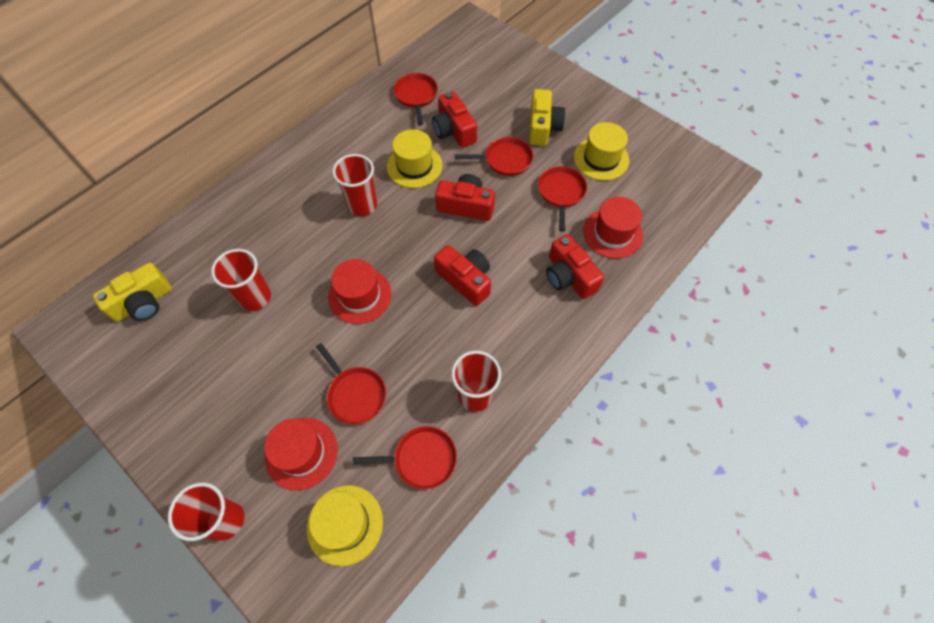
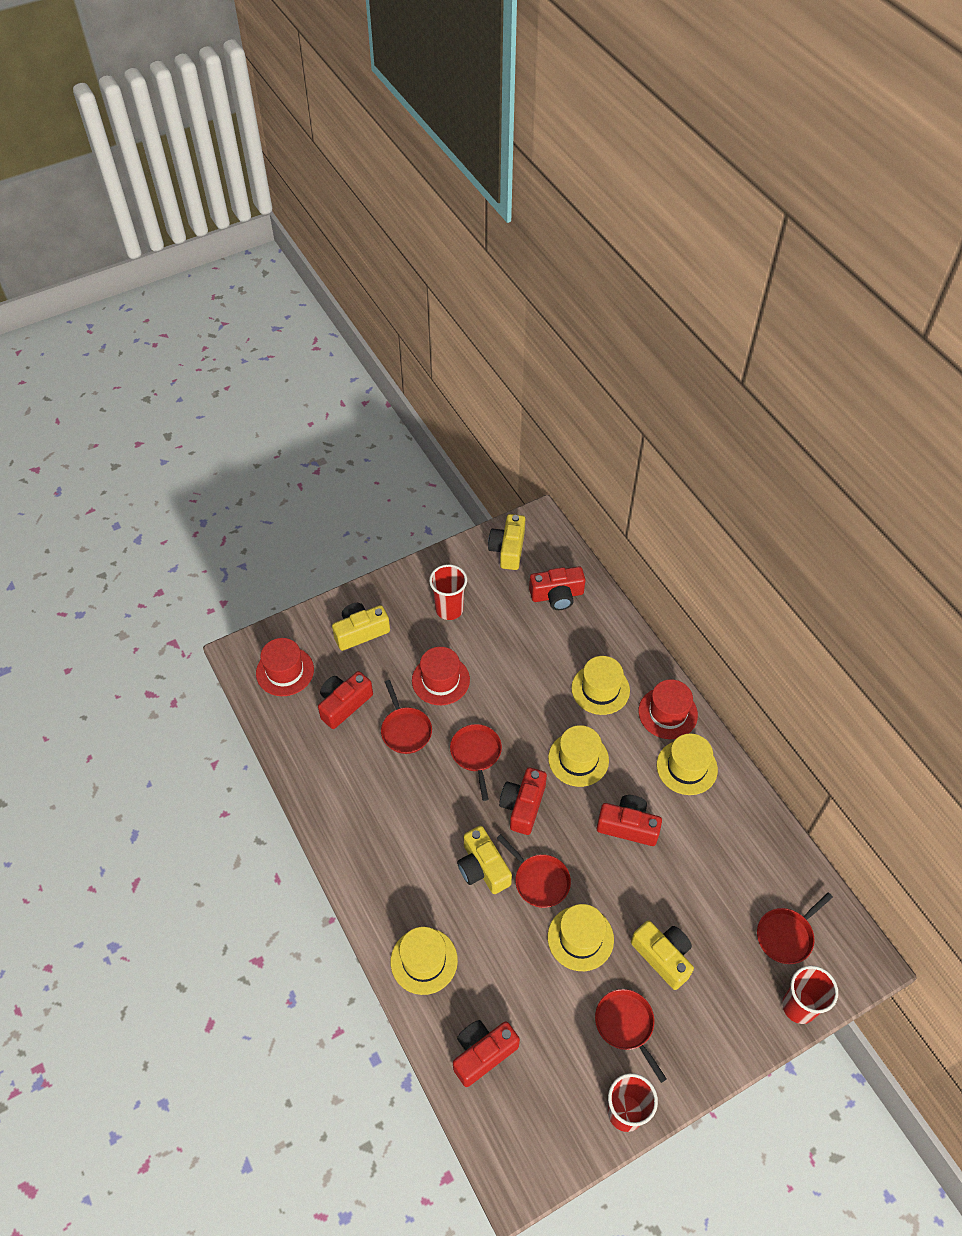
red camera: [432,91,477,148] [434,245,491,306] [435,174,495,221] [546,234,604,299] = 4 -> [318,671,373,729] [453,1020,520,1087] [499,767,547,835] [529,567,586,610] [597,795,662,846] = 5
red cup: [168,483,244,541] [211,249,271,311] [332,154,377,216] [451,351,501,412] = 4 -> [429,565,467,620] [608,1073,658,1132] [782,965,838,1024] = 3
yellow camera: [93,263,172,322] [529,89,565,146] = 2 -> [332,603,390,651] [457,826,512,894] [488,514,525,570] [631,921,694,990] = 4
yellow hat: [307,485,383,566] [387,129,443,188] [574,122,629,181] = 3 -> [391,927,458,995] [548,725,609,787] [548,904,614,971] [571,656,630,715] [657,733,718,795] = 5

